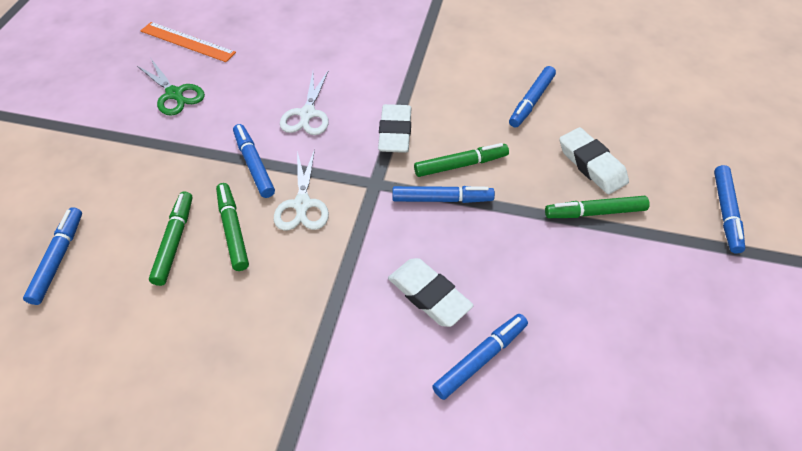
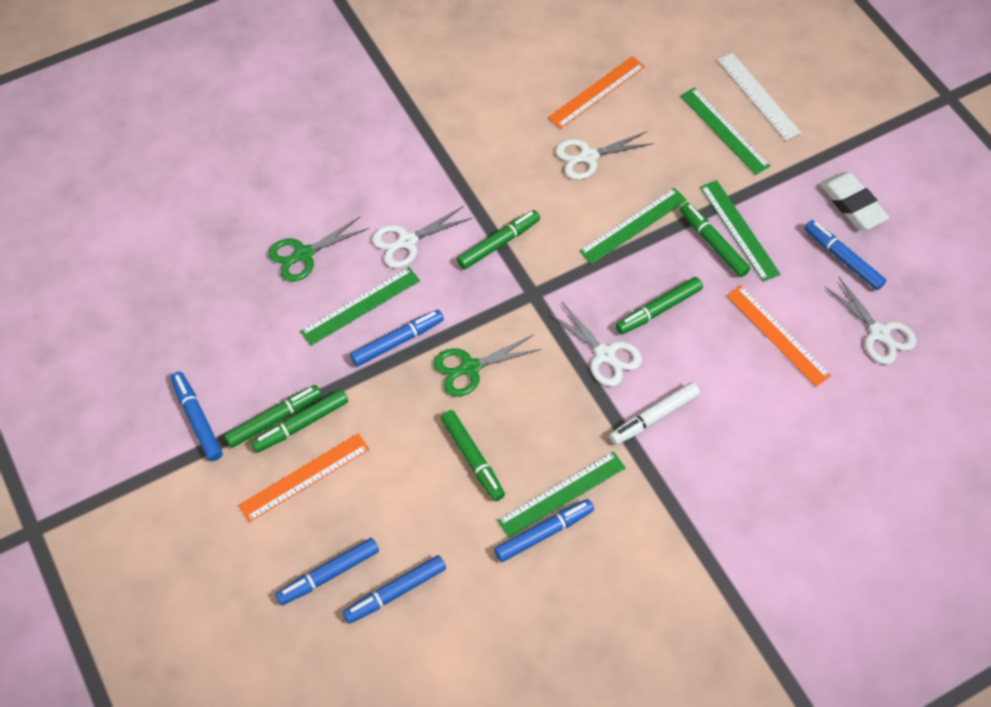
green marker: [149,191,192,286] [216,183,249,271] [414,143,509,177] [545,196,650,218] = 4 -> [224,385,322,448] [251,389,348,453] [441,410,505,501] [457,210,540,269] [616,277,703,334] [680,202,750,277] = 6
green ruler: none = 0 -> [300,267,420,346] [497,451,626,538] [579,188,687,264] [680,87,770,175] [700,180,780,282] = 5
green scissors: [137,59,205,116] = 1 -> [268,217,369,282] [434,335,541,397] = 2
orange ruler: [141,22,236,62] = 1 -> [238,433,370,522] [548,56,645,129] [726,285,831,387] = 3
white eraser: [378,104,411,153] [388,258,474,327] [560,127,629,194] = 3 -> [820,172,889,230] = 1
white marker: none = 0 -> [609,382,700,445] = 1
white ruler: none = 0 -> [718,53,801,140] = 1
white scissors: [274,149,329,231] [280,70,329,135] = 2 -> [372,206,472,268] [549,302,642,386] [555,131,654,180] [824,277,917,365] = 4

